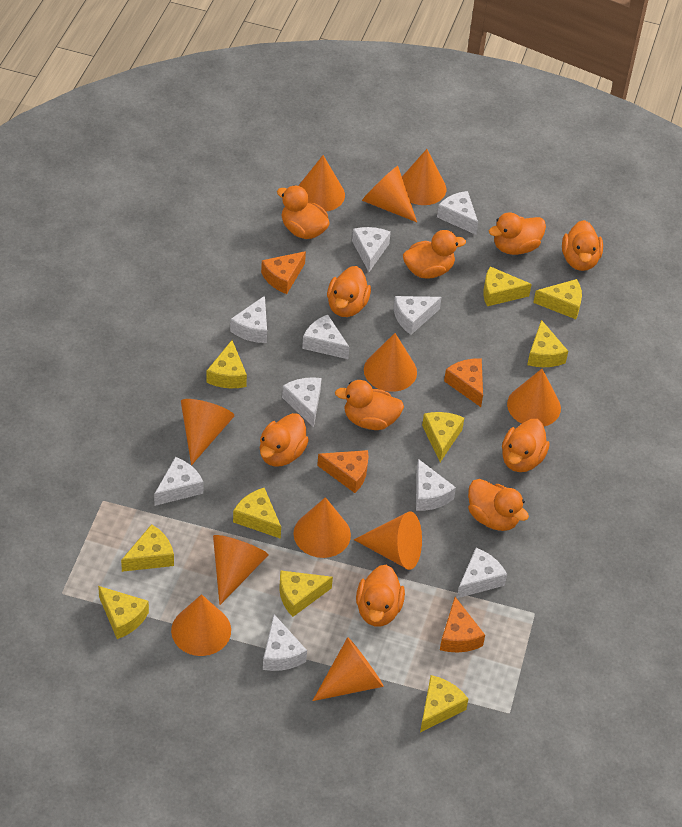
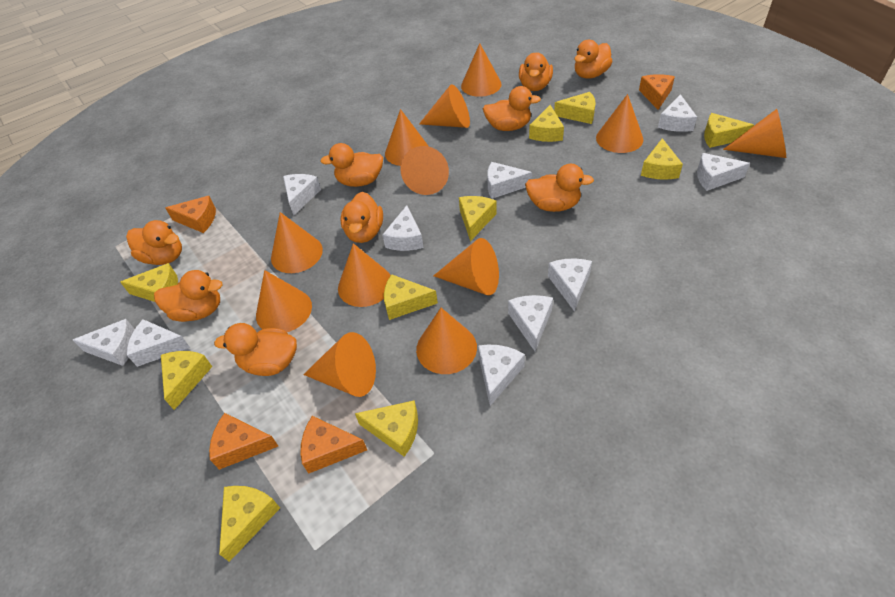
orange cone: [171,594,231,656] [181,399,234,465] [213,535,268,605] [293,497,351,558] [298,155,345,212] [312,637,384,701] [354,511,422,570] [362,166,417,222] [364,333,417,392] [402,149,446,205] [507,369,561,426] = 11 -> [256,270,312,332] [271,212,323,273] [303,332,376,397] [338,243,391,307] [385,109,429,166] [400,146,449,195] [416,308,477,374] [419,84,470,128] [433,238,499,295] [461,43,502,97] [596,94,643,153] [723,109,786,158] = 12
orange duck: [260,413,309,467] [277,185,330,239] [327,266,371,317] [335,380,404,430] [356,565,405,626] [403,230,466,279] [468,479,529,531] [489,212,546,255] [502,419,550,472] [562,220,603,271] = 10 -> [126,220,182,265] [154,270,223,322] [214,323,297,376] [321,143,383,187] [341,192,383,243] [483,86,541,131] [519,53,553,91] [525,164,594,212] [574,40,613,79] = 9

